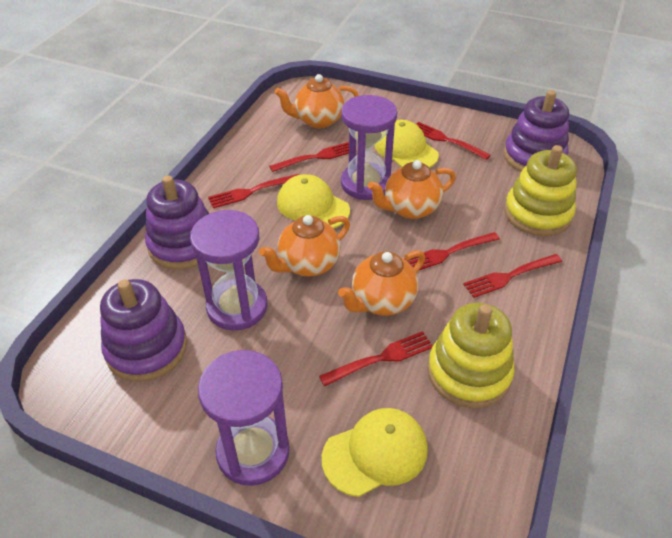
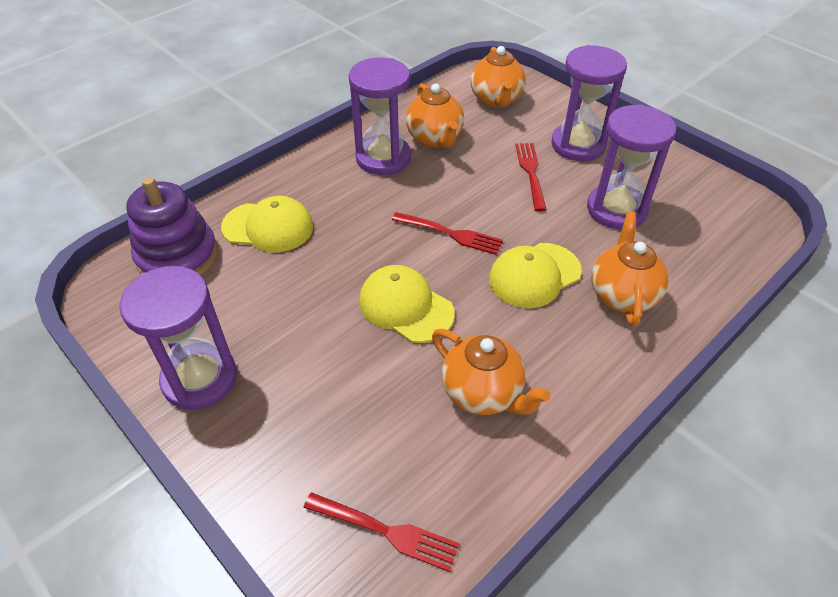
purple hourglass: [190,210,268,331] [198,350,290,486] [341,95,397,200] = 3 -> [119,266,237,410] [349,57,411,175] [551,45,627,161] [587,104,676,229] = 4
purple stacking toy: [100,279,187,382] [145,175,209,270] [504,90,569,172] = 3 -> [126,177,218,275] = 1
red fork: [208,174,299,208] [269,142,349,172] [319,331,433,386] [405,232,500,270] [416,122,491,160] [463,254,562,298] = 6 -> [303,492,459,572] [392,212,503,255] [515,143,546,211] = 3
yellow stacking toy: [428,303,515,408] [504,145,577,237] = 2 -> none = 0

